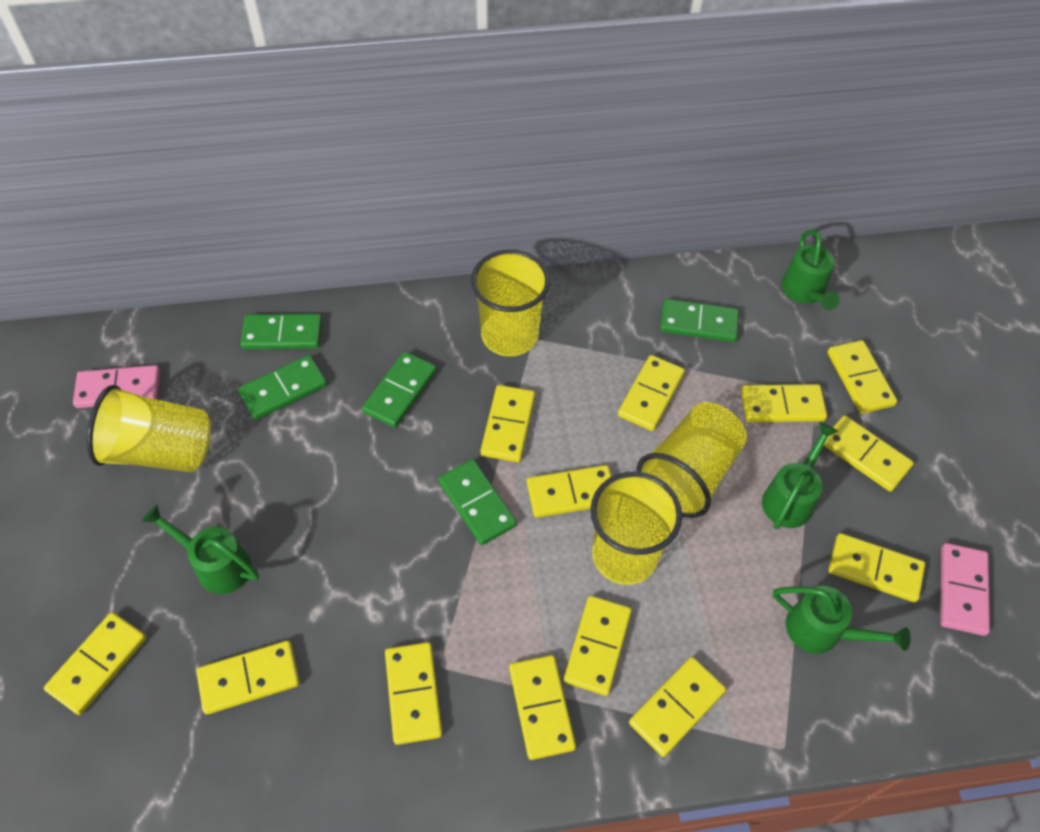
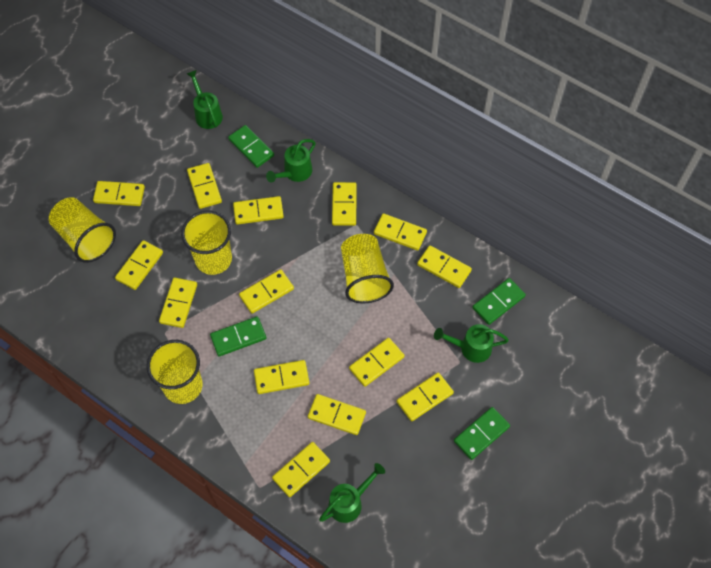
green domino: [238,355,327,420] [240,314,322,349] [362,352,437,428] [438,459,517,545] [660,299,739,342] = 5 -> [210,316,266,357] [228,125,274,168] [454,407,510,460] [472,278,526,325] = 4
pink domino: [73,365,160,408] [941,543,990,636] = 2 -> none = 0
yellow domino: [44,612,147,715] [196,641,300,715] [385,642,443,745] [481,385,535,462] [509,655,576,760] [527,465,612,518] [564,596,632,696] [618,355,685,431] [629,657,726,757] [741,384,827,422] [824,415,914,492] [827,340,897,414] [829,533,925,602] = 13 -> [93,181,145,206] [115,240,163,290] [159,278,197,328] [187,163,222,209] [233,196,284,225] [239,269,294,314] [254,360,309,394] [272,442,330,497] [308,394,366,435] [332,182,357,226] [349,338,405,387] [374,213,427,251] [397,372,454,421] [417,245,472,288] = 14

